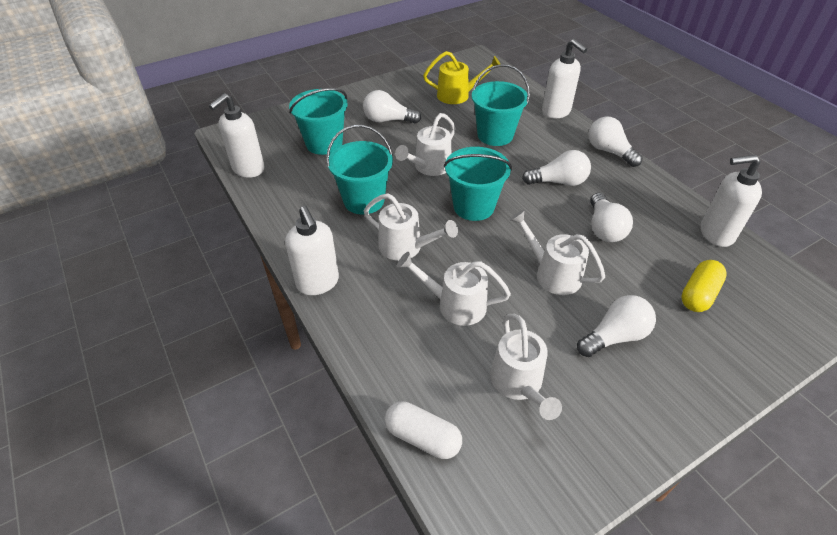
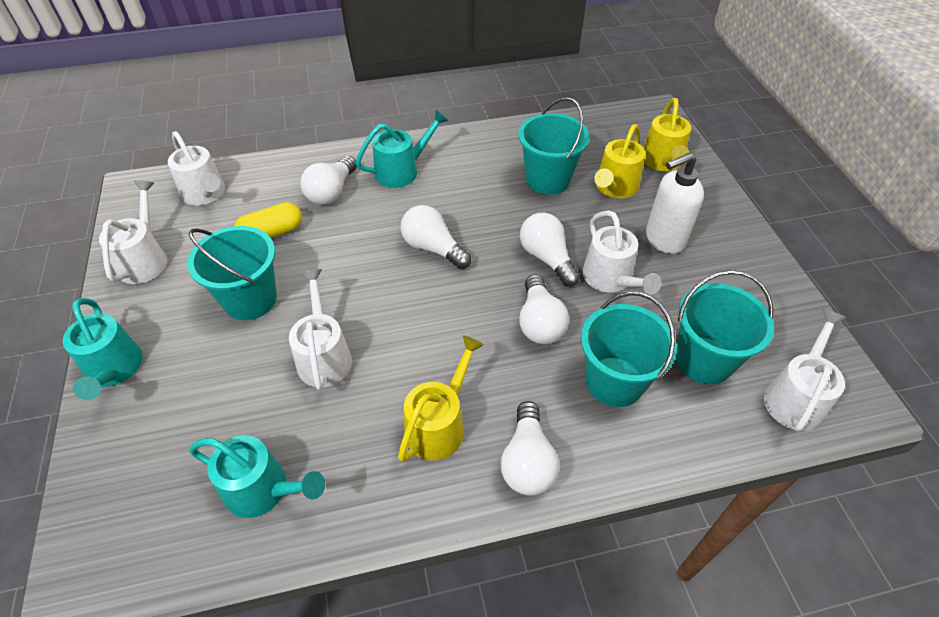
turquoise watering can: none = 0 -> [62,298,143,400] [189,435,325,518] [356,110,448,188] = 3
white capsule: [385,401,462,459] = 1 -> none = 0
white soap dispenser: [209,93,265,178] [285,206,339,295] [542,39,587,118] [700,154,762,247] = 4 -> [646,153,704,254] = 1
yellow watering can: [423,51,500,104] = 1 -> [398,336,484,462] [594,124,645,198] [643,98,691,171] = 3

